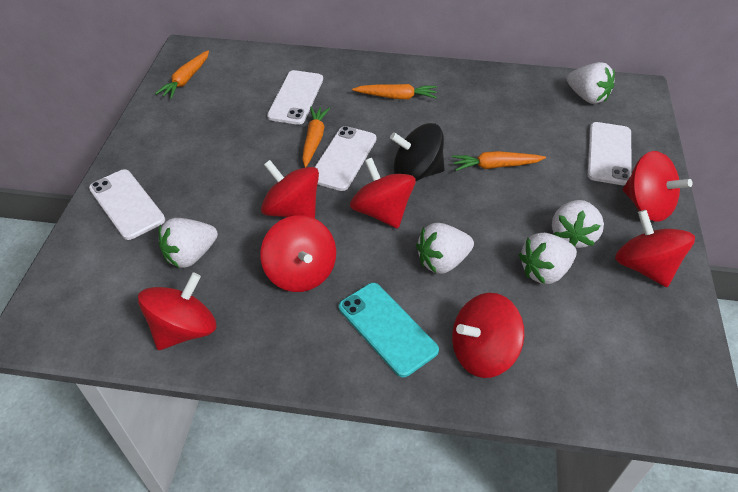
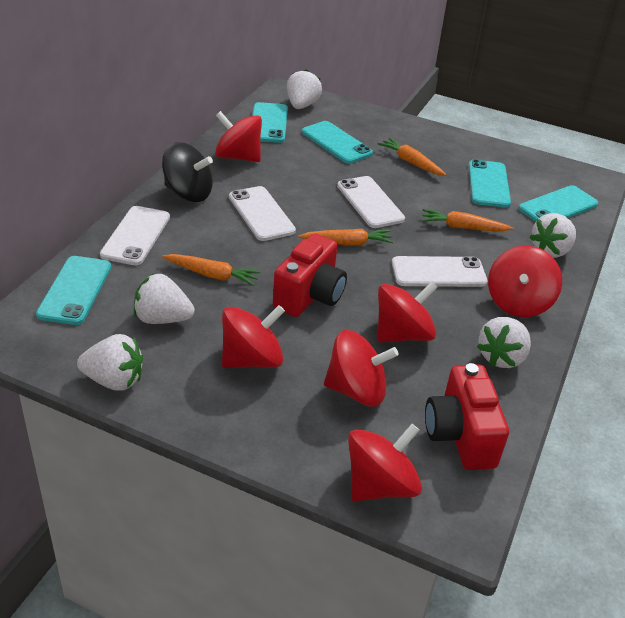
red camera: none = 0 -> [273,234,347,317] [425,363,509,470] = 2
red spinning top: [138,272,216,350] [260,215,336,292] [261,160,319,219] [350,158,416,229] [452,293,524,378] [615,210,695,287] [623,151,693,222] = 7 -> [215,111,262,162] [222,305,285,368] [324,330,399,407] [348,424,422,501] [377,281,437,343] [488,246,562,317] = 6
turquoise phone: [339,283,439,377] = 1 -> [36,256,112,325] [252,102,288,143] [302,121,373,164] [469,159,511,208] [519,185,598,222] = 5

